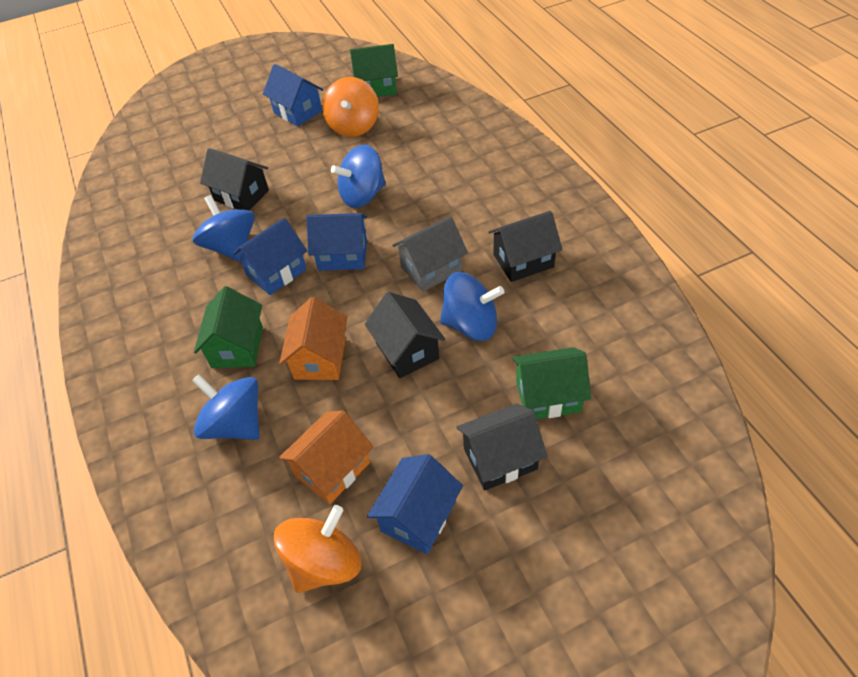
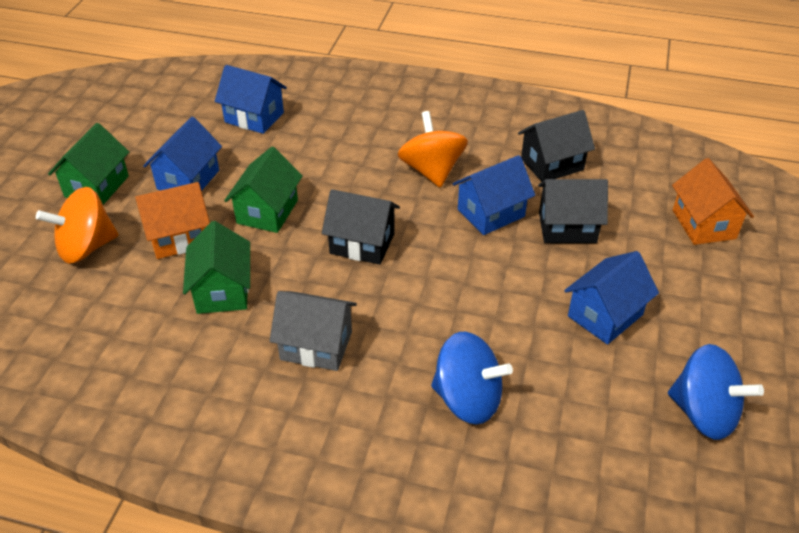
black house: [200,148,269,210] [365,292,445,378] [456,403,547,490] [488,211,562,282] = 4 -> [322,189,400,265] [518,110,595,182] [538,179,608,243] = 3
blue spinning top: [192,374,259,440] [193,195,255,262] [331,145,386,208] [440,272,504,341] = 4 -> [431,332,513,425] [668,344,764,440] = 2

